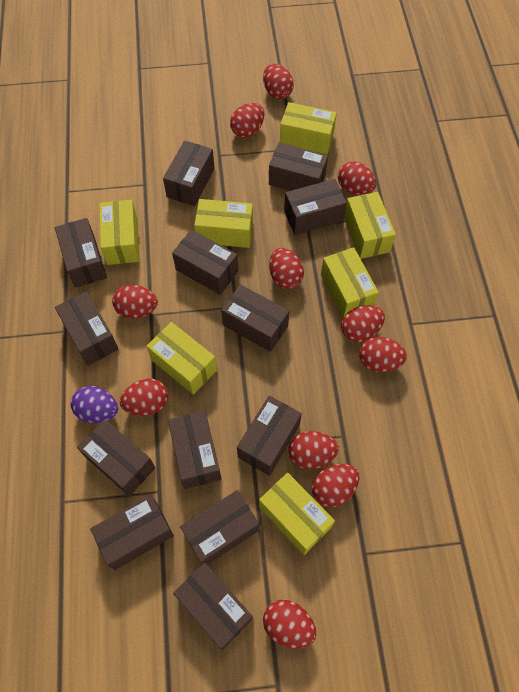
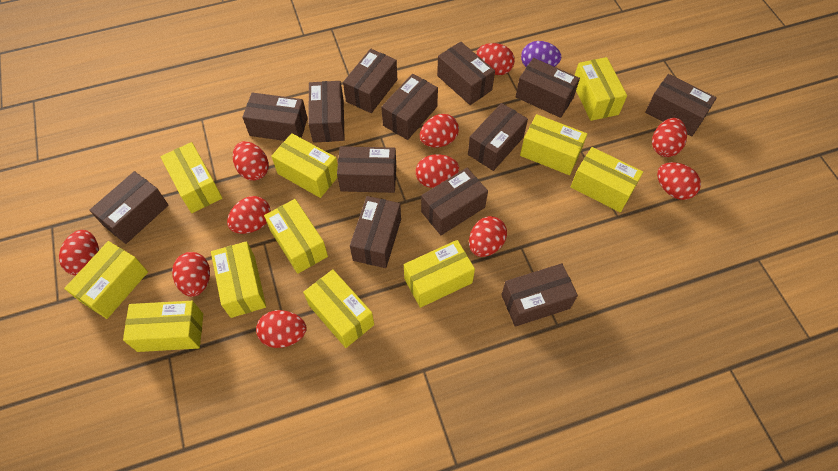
yellow box: [99,200,140,265] [146,322,217,395] [194,199,253,248] [259,473,335,555] [280,102,337,154] [321,247,379,318] [344,192,396,259] = 7 -> [64,241,148,319] [123,301,203,352] [160,142,222,213] [211,241,266,318] [264,199,328,274] [271,133,338,198] [303,269,374,348] [404,240,475,308] [520,114,587,175] [571,147,643,212] [574,57,627,121] = 11

